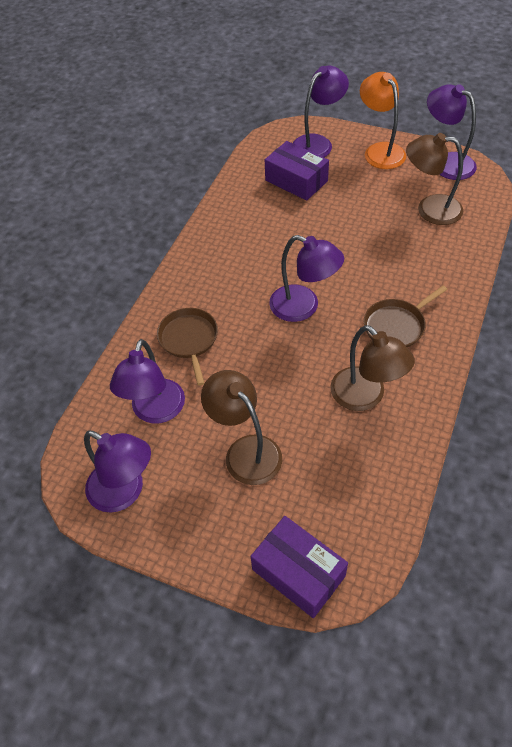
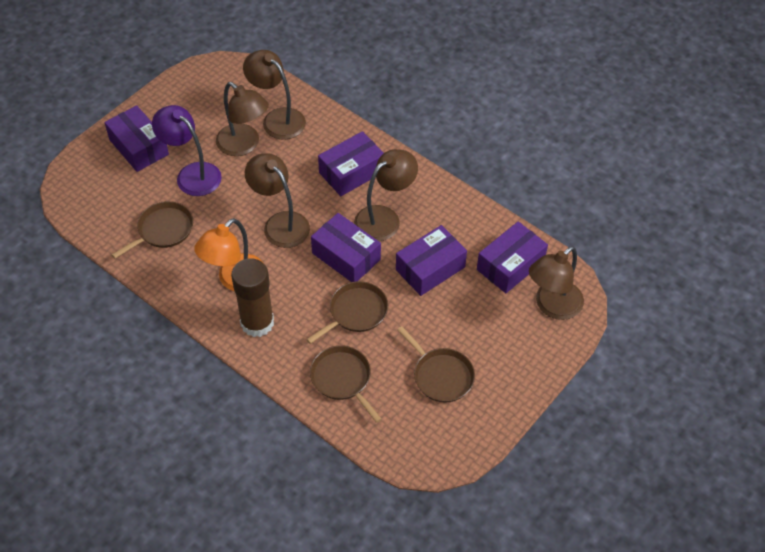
brown glue stick: none = 0 -> [231,258,274,337] = 1
brown lamp: [201,370,282,485] [330,325,415,411] [406,133,463,225] = 3 -> [216,82,269,156] [243,50,306,140] [245,153,310,248] [354,149,418,241] [529,246,584,320] = 5
brown pan: [157,308,218,386] [364,286,447,347] = 2 -> [112,201,193,259] [306,281,388,344] [310,345,382,423] [397,326,475,403] = 4
purple box: [251,516,348,618] [265,141,329,201] = 2 -> [105,105,169,172] [311,213,381,282] [318,131,384,196] [396,225,467,296] [477,221,548,293] = 5
purple lamp: [84,430,151,513] [110,339,185,423] [269,235,344,322] [293,66,349,157] [427,84,477,180] = 5 -> [152,105,222,196] = 1

